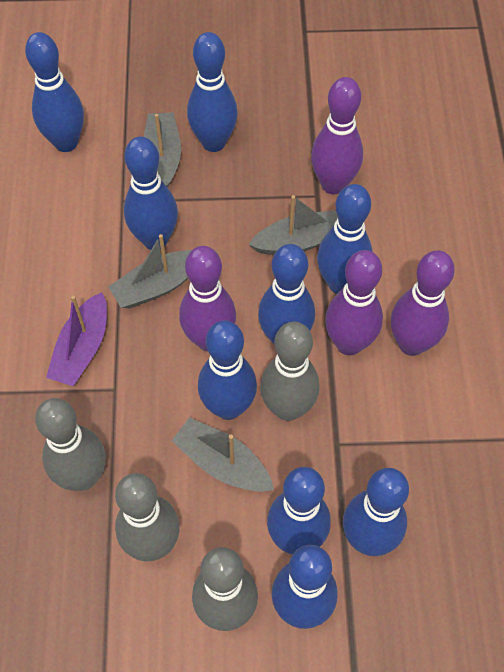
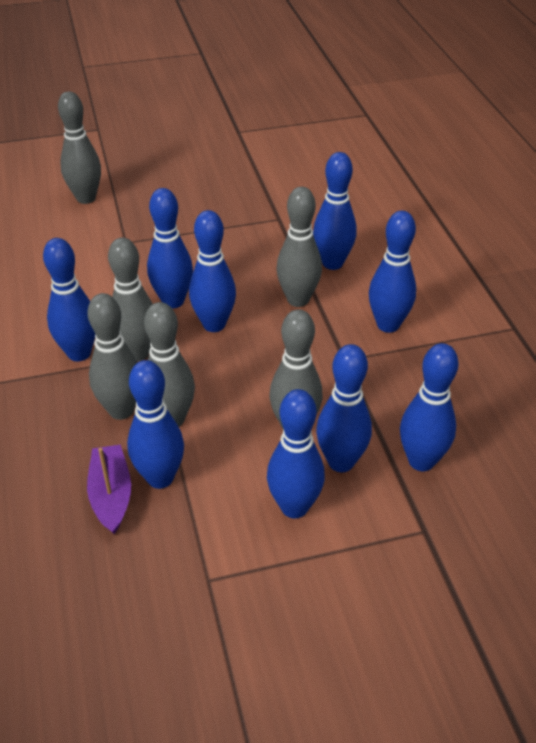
grey boat: [108,234,192,308] [144,112,181,188] [171,417,274,492] [248,195,338,255] = 4 -> none = 0
grey bowling pin: [35,398,105,491] [115,473,180,561] [192,547,258,631] [260,322,320,421] = 4 -> [58,91,101,204] [87,293,138,420] [108,238,152,361] [144,302,195,427] [270,309,323,430] [276,187,322,307] = 6
purple bowling pin: [179,246,236,351] [311,77,363,194] [325,250,383,355] [391,250,455,356] = 4 -> none = 0

